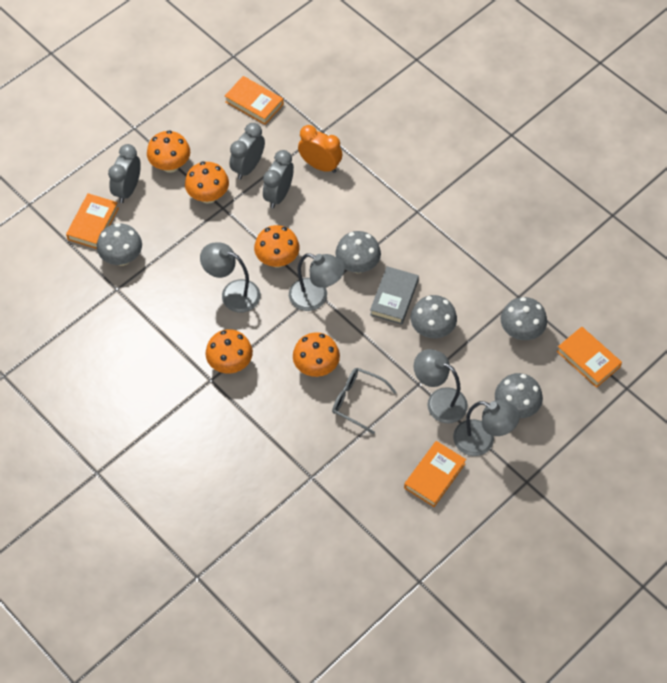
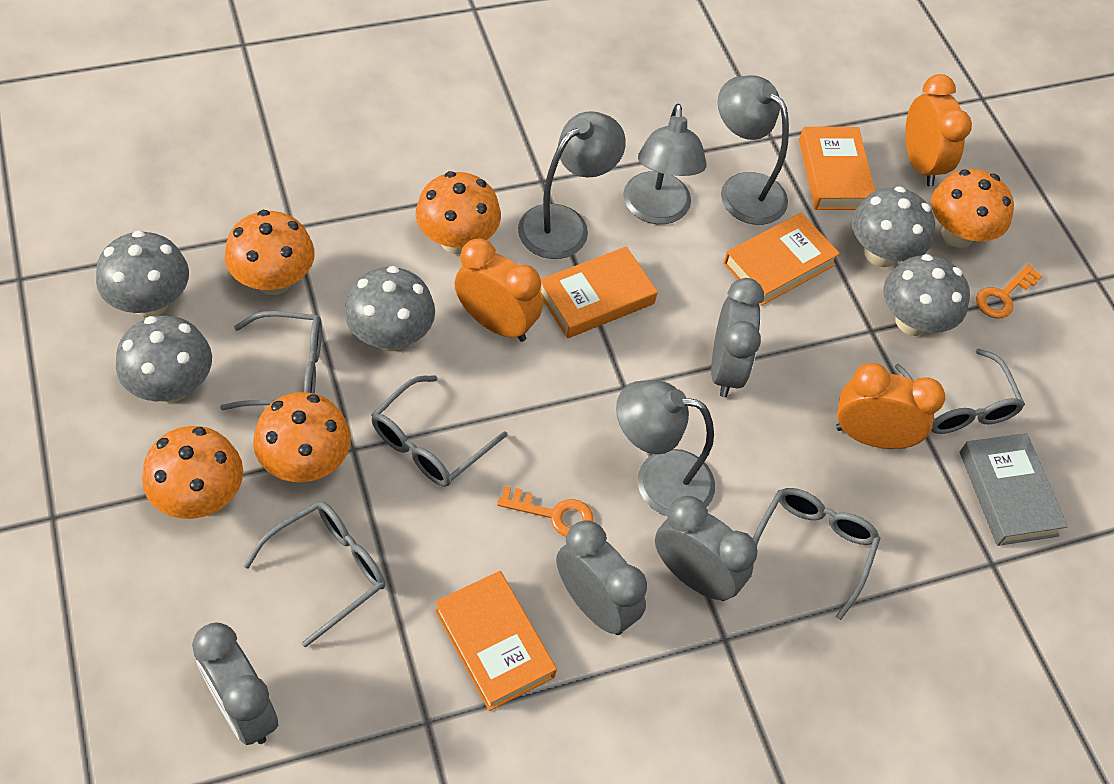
grey clock: [108,144,141,203] [229,123,265,180] [263,150,294,208] = 3 -> [192,622,278,745] [556,520,647,635] [655,496,758,601] [711,278,764,397] = 4
grey glasses: [332,368,397,434] = 1 -> [220,311,322,410] [244,501,386,647] [371,375,507,487] [753,488,881,620] [895,349,1025,434] = 5
orange clock: [298,125,342,173] = 1 -> [455,238,543,342] [836,363,945,449] [905,74,972,186] = 3
orange key: none = 0 -> [497,486,594,537] [976,264,1042,319] = 2

